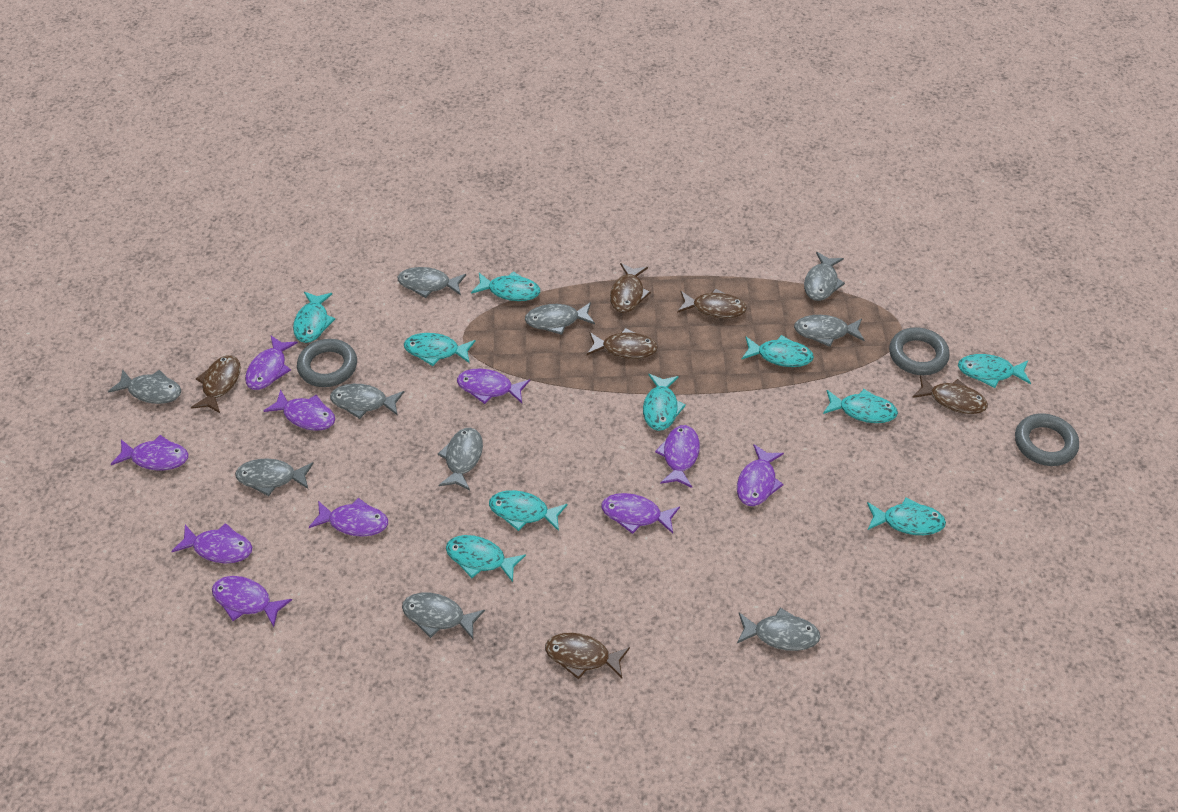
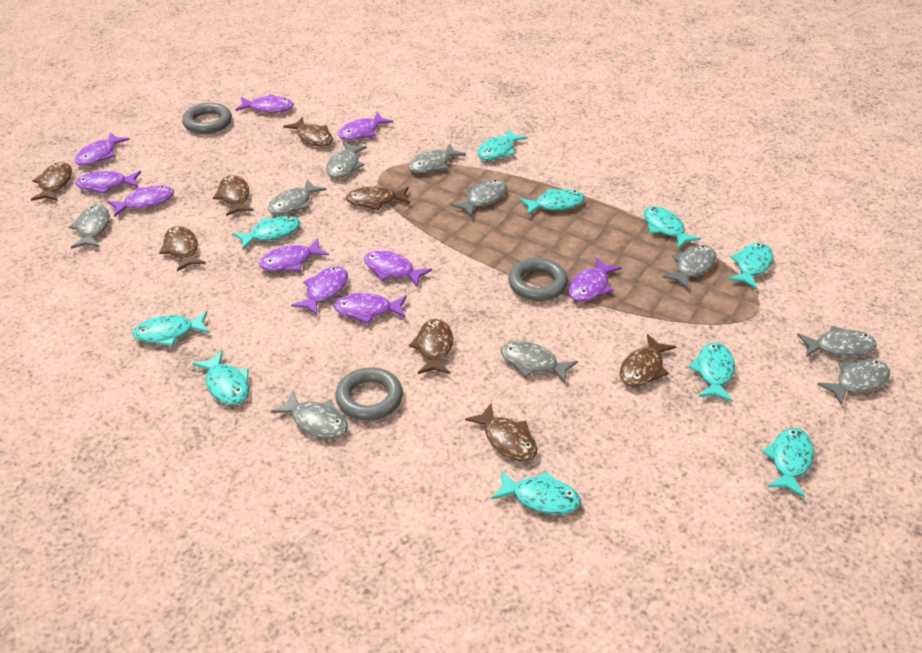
brown fish: [191,355,241,413] [545,633,630,680] [587,328,658,359] [610,263,651,313] [677,288,747,319] [912,375,988,414] = 6 -> [31,162,72,201] [159,226,206,271] [213,175,254,216] [283,117,333,146] [346,186,410,211] [409,319,453,374] [465,403,537,461] [620,334,676,387] = 8

